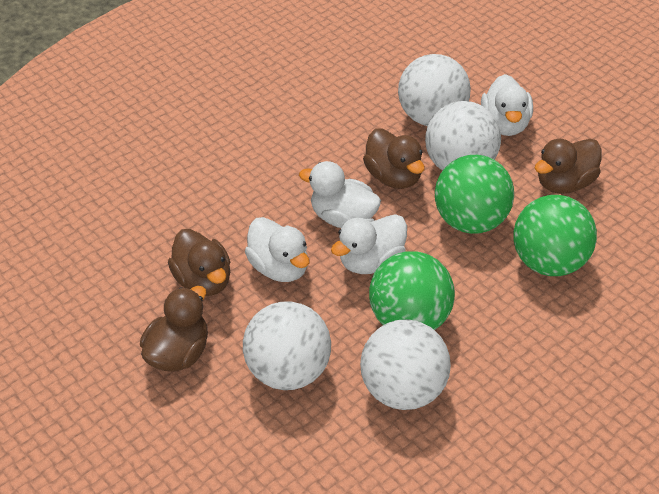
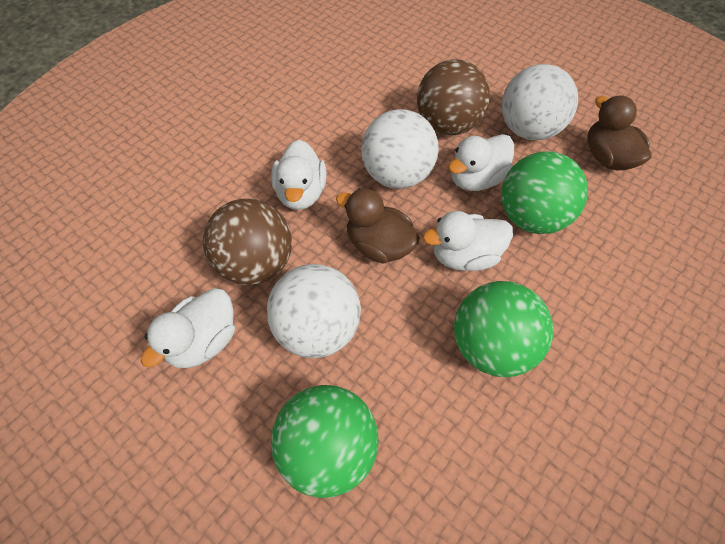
brown ball: none = 0 -> [203,198,292,285] [417,59,490,135] = 2
brown duck: [140,286,208,372] [168,229,230,296] [363,129,425,189] [535,139,602,194] = 4 -> [336,188,420,264] [587,95,652,170] = 2
white ball: [243,302,331,390] [360,319,451,410] [398,54,471,126] [425,101,501,171] = 4 -> [267,264,361,358] [361,109,439,189] [502,64,578,140] = 3

